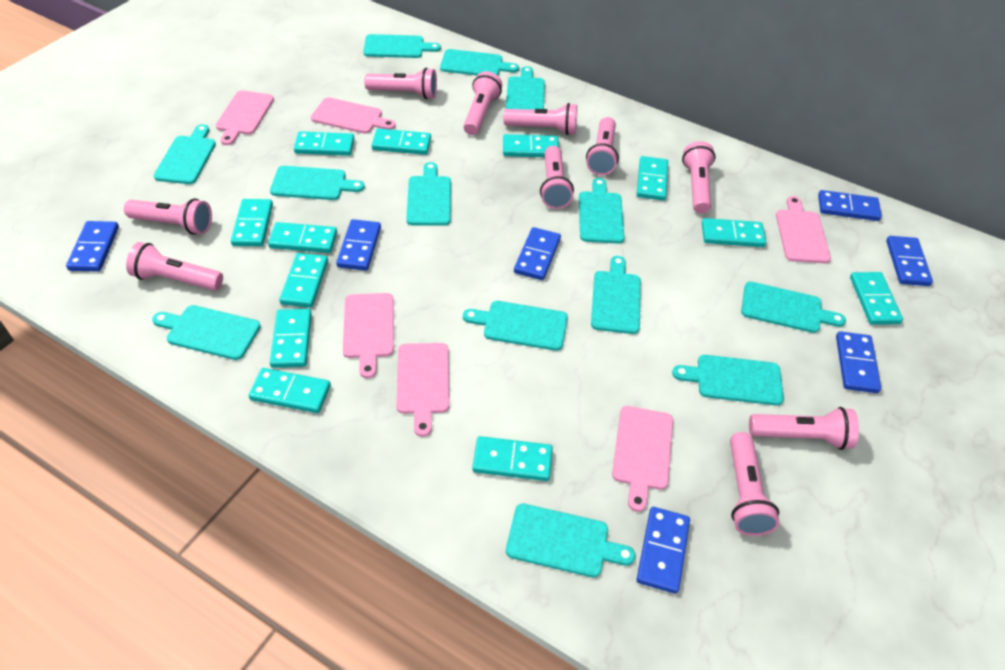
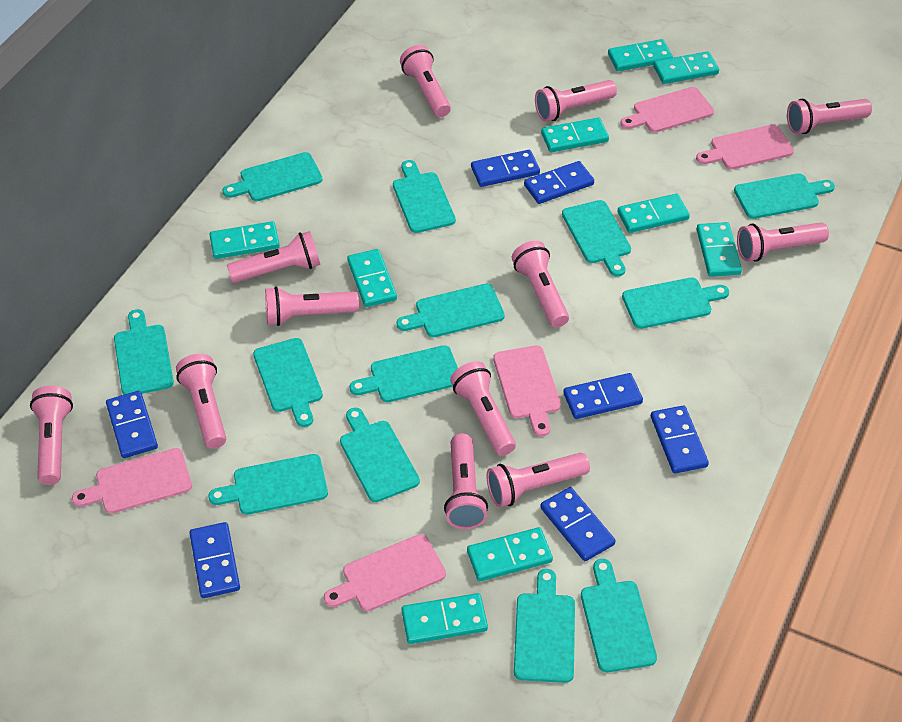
pink cutting board: [216,90,274,145] [311,97,396,134] [343,293,394,378] [396,343,450,437] [612,406,673,512] [776,196,831,263] = 6 -> [72,448,192,514] [324,534,446,611] [493,345,561,436] [620,87,714,132] [696,124,794,169] = 5
pink flashlight: [124,198,212,235] [126,242,223,291] [364,68,437,99] [463,71,502,135] [504,103,577,135] [540,146,574,209] [586,117,619,175] [682,141,715,213] [730,432,780,536] [749,407,859,450] = 10 -> [30,386,73,485] [176,354,226,449] [227,231,320,283] [265,287,359,326] [400,45,451,117] [444,433,488,529] [450,361,516,456] [486,452,590,507] [512,241,569,327] [535,80,617,122] [737,222,829,262] [787,99,872,134] = 12
turquoise domino: [231,199,273,246] [249,368,331,413] [268,222,337,253] [270,309,312,368] [279,253,328,308] [294,131,354,156] [371,128,431,155] [472,436,553,481] [503,134,559,157] [637,156,668,201] [702,218,766,247] [850,272,903,325] = 12 -> [209,221,280,259] [347,249,397,307] [401,593,488,644] [467,527,553,581] [541,118,609,152] [608,39,673,71] [618,194,690,233] [653,51,719,84] [696,222,742,277] = 9

